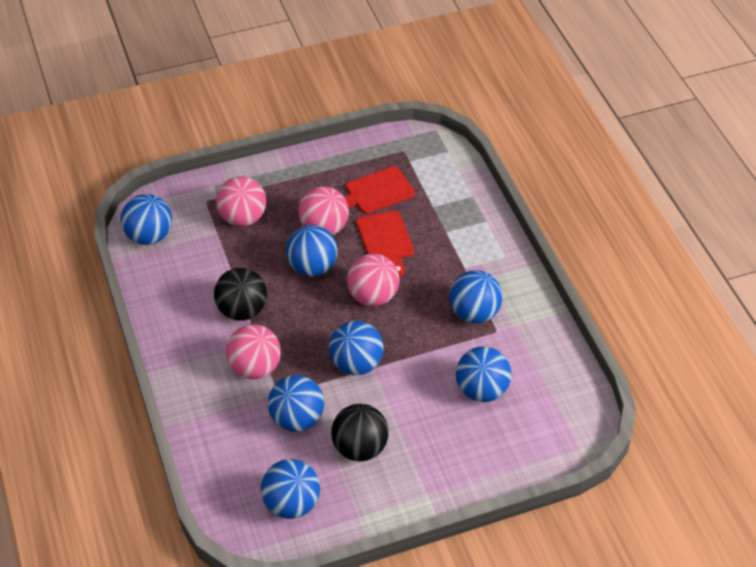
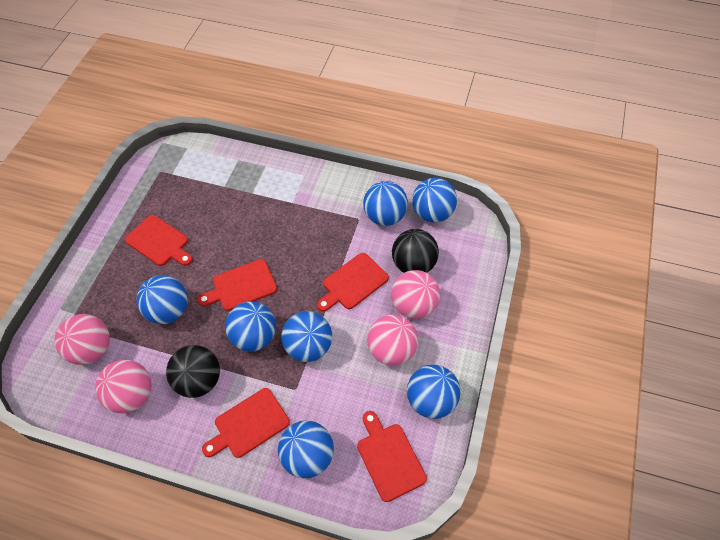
red cutting board: [344,166,415,214] [356,210,414,277] = 2 -> [125,215,193,266] [197,259,277,311] [202,388,290,458] [317,253,389,312] [357,411,427,502] = 5

